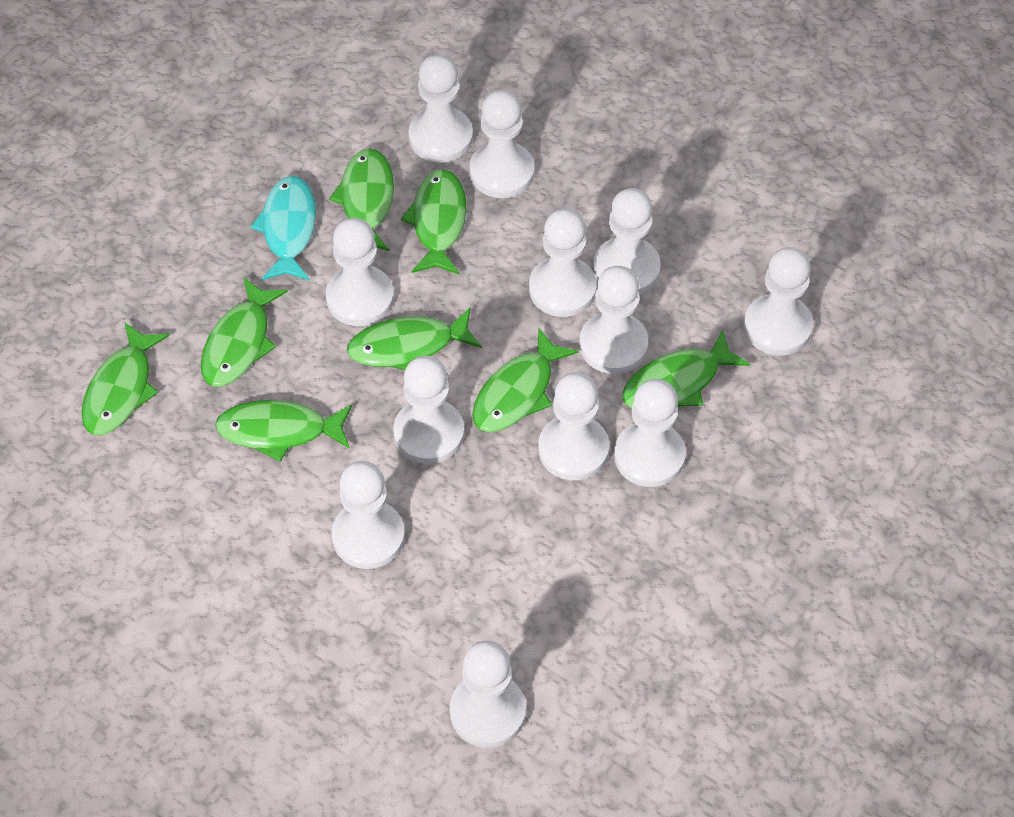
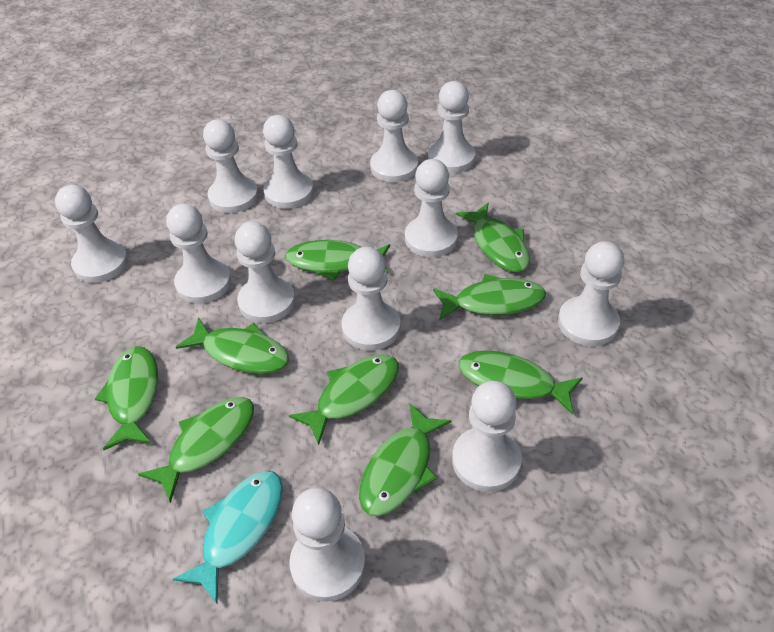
green fish: [81,322,170,435] [201,277,288,387] [215,400,352,462] [329,148,394,251] [347,308,482,370] [401,169,466,274] [472,328,578,432] [622,329,750,409] = 8 -> [95,346,158,450] [138,397,254,503] [176,317,289,374] [285,240,390,281] [289,354,399,445] [359,403,451,516] [433,274,546,321] [456,203,530,272] [459,351,583,415] = 9

